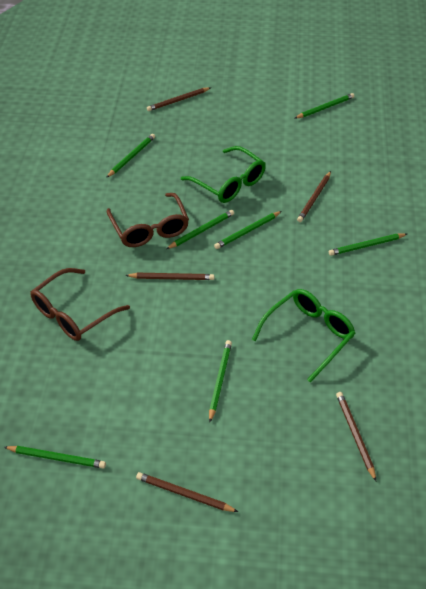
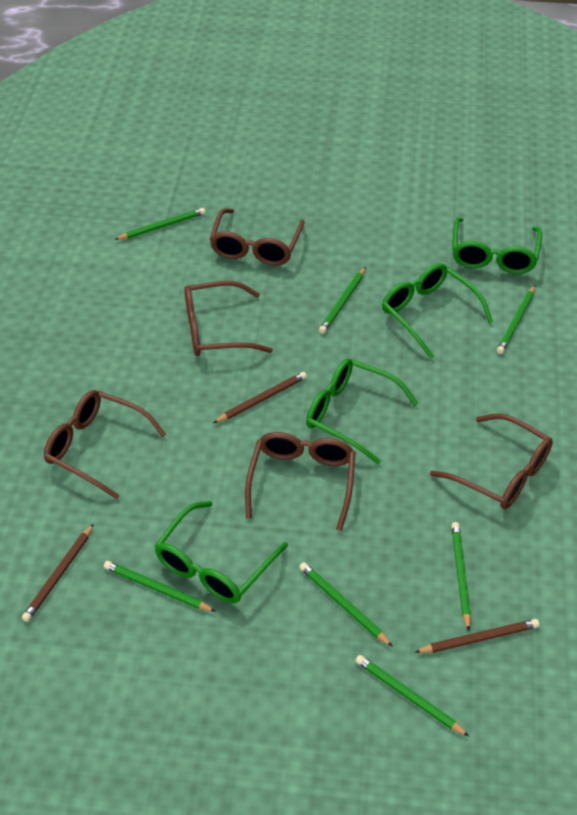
brown glasses: [31,268,130,341] [106,193,189,247] = 2 -> [44,390,167,499] [184,281,273,356] [209,208,305,266] [245,432,356,531] [430,413,553,509] = 5
brown pencil: [125,273,214,280] [136,472,238,512] [147,87,211,111] [297,171,331,222] [336,392,376,481] = 5 -> [22,524,94,622] [213,372,307,423] [415,619,539,653] = 3
green glasses: [181,146,266,203] [252,289,355,382] = 2 -> [154,501,288,603] [306,358,419,464] [382,263,493,359] [452,217,542,274] = 4

